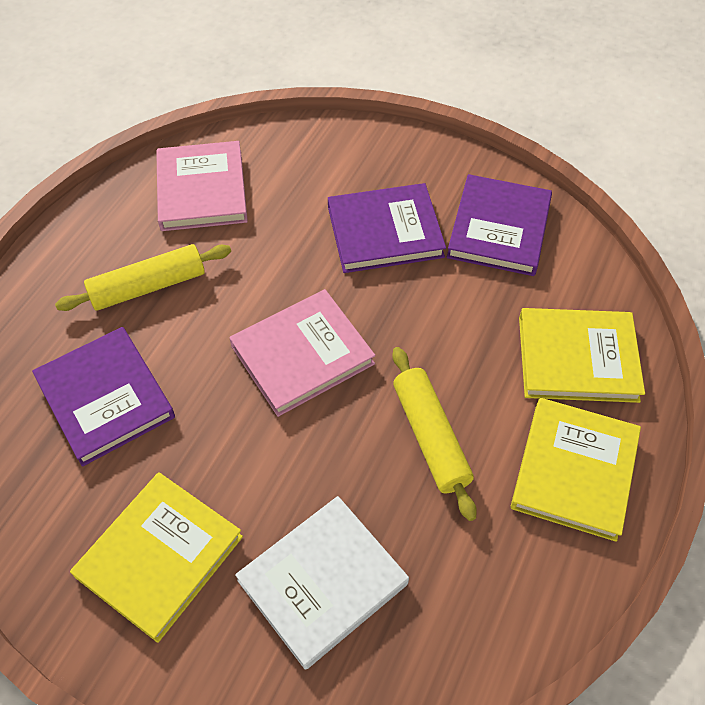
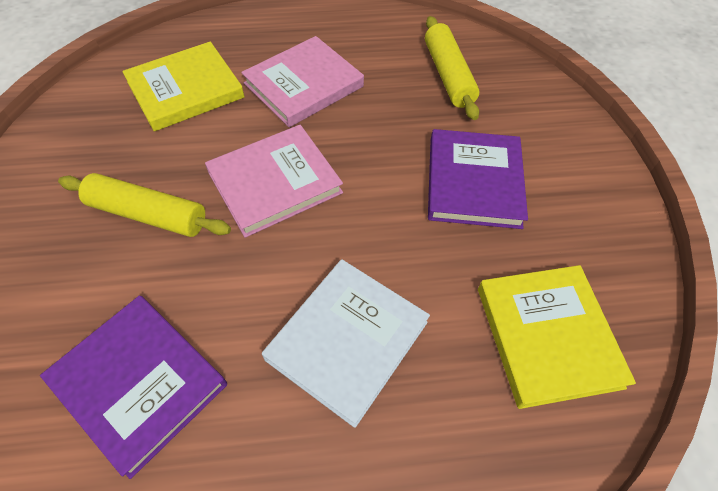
purple book: [32,327,175,467] [328,183,446,273] [447,174,552,276] = 3 -> [40,295,227,479] [428,129,528,229] = 2
yellow book: [70,472,243,643] [511,398,641,542] [519,308,645,403] = 3 -> [122,42,245,132] [478,265,636,409] = 2

